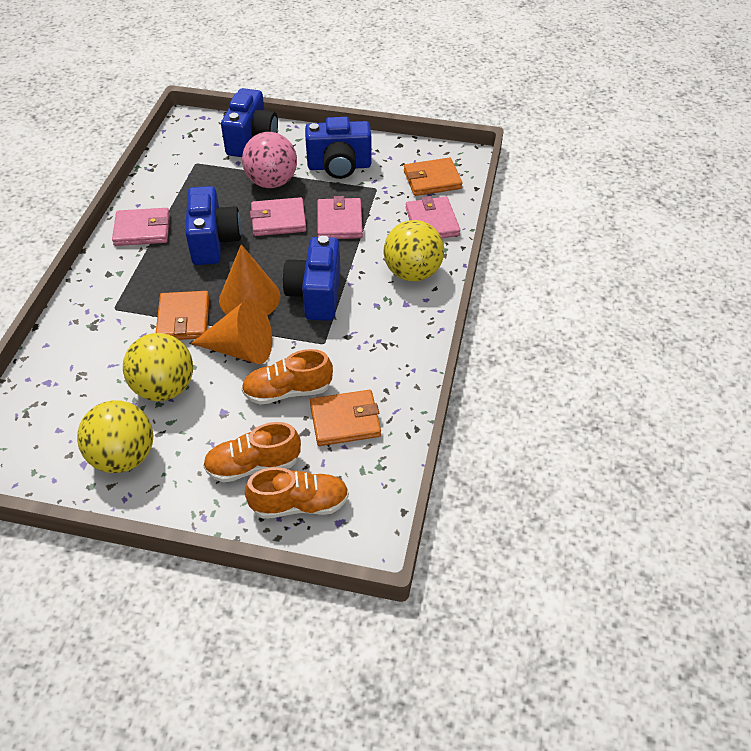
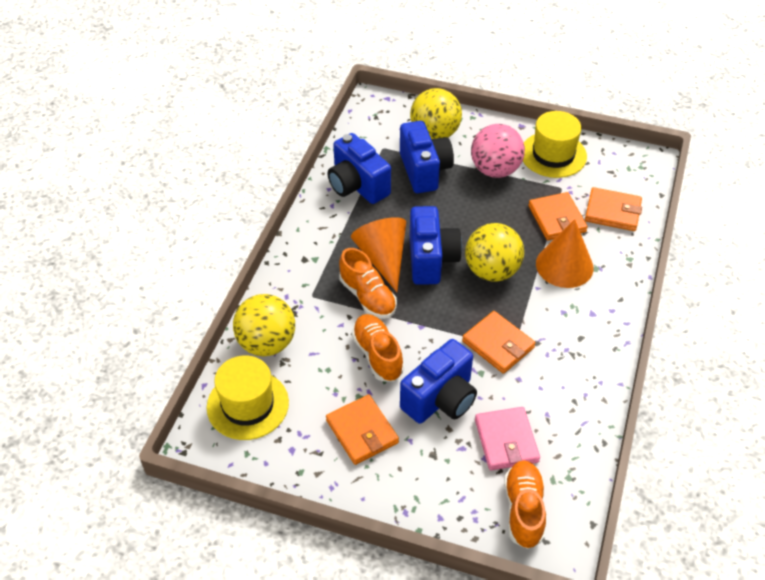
orange wallet: [156,291,209,340] [310,390,381,446] [404,157,463,196] = 3 -> [326,395,399,465] [462,311,536,374] [528,192,588,241] [585,187,642,231] = 4
pink wallet: [112,208,170,246] [250,197,306,236] [317,196,363,239] [406,196,460,238] = 4 -> [475,407,540,471] = 1
yellow hat: none = 0 -> [207,355,289,440] [523,111,587,178] = 2

